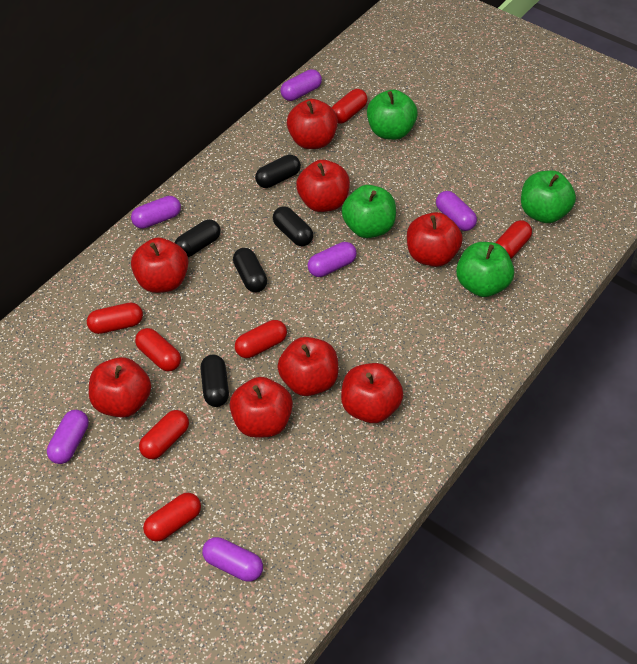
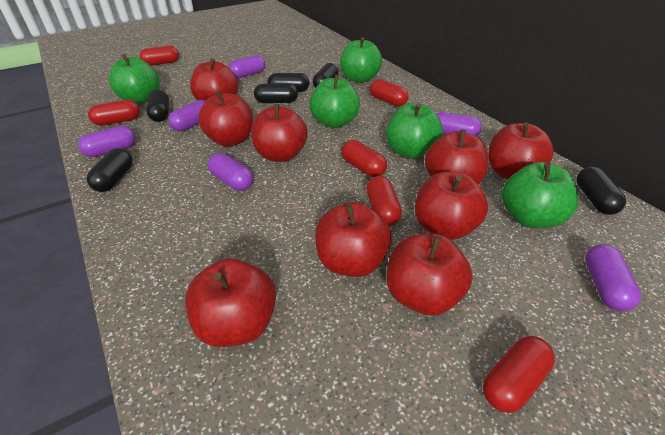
black capsule: [175,219,221,257] [200,355,229,407] [233,248,267,292] [255,155,301,188] [273,206,313,246] = 5 -> [87,148,133,192] [146,90,169,122] [254,83,298,103] [267,73,310,92] [313,63,339,88] [576,167,626,215] = 6
green apple: [342,185,396,238] [367,90,418,140] [456,242,514,297] [521,171,576,223] = 4 -> [109,54,160,104] [309,74,360,128] [340,37,382,83] [386,103,443,159] [502,162,578,228] = 5
red apple: [89,357,151,418] [131,238,189,293] [230,377,293,438] [277,337,338,396] [287,99,338,149] [296,160,350,212] [341,363,403,423] [407,212,463,267] = 8 -> [185,258,276,347] [190,58,239,101] [198,91,253,146] [251,104,307,162] [315,202,392,277] [387,233,473,316] [415,172,488,240] [425,130,489,184] [489,122,554,180] = 9
red capsule: [87,302,143,334] [135,328,181,371] [139,410,189,459] [143,493,201,542] [235,320,287,358] [332,89,368,124] [495,220,532,258] = 7 -> [88,100,140,126] [139,45,179,66] [341,140,387,177] [366,176,402,226] [370,79,409,107] [483,336,555,413] = 6

